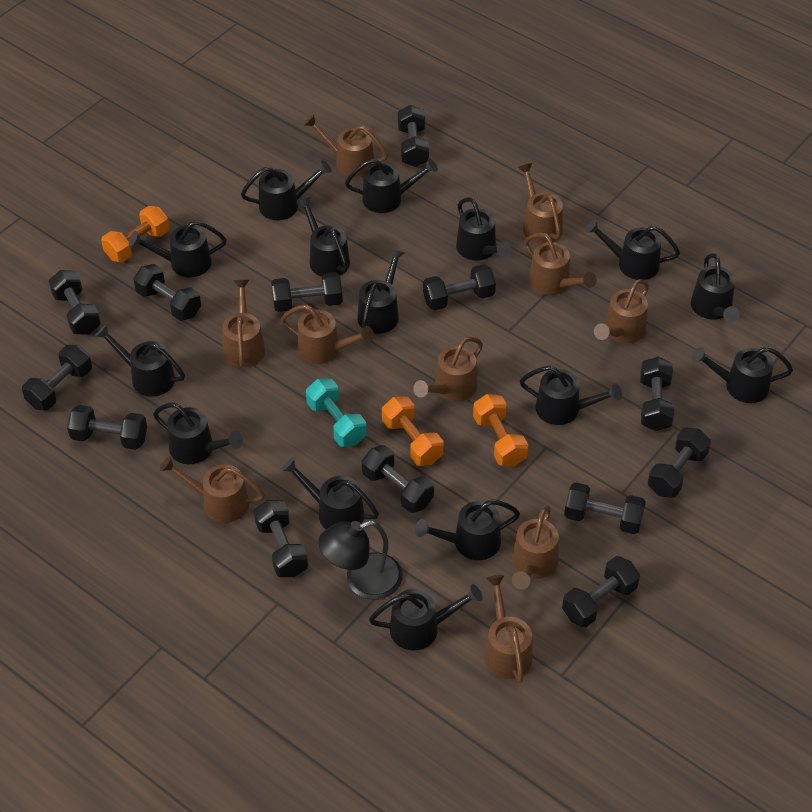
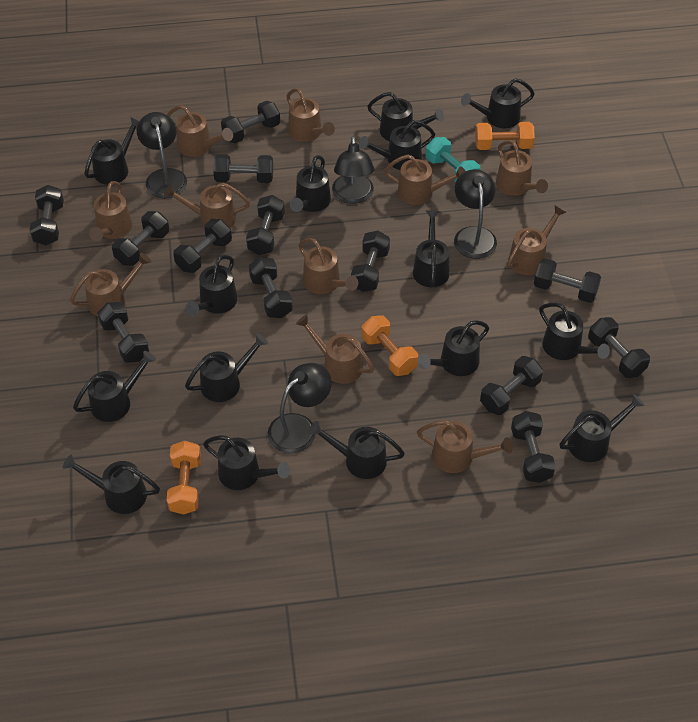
black lamp: [318,521,403,600] = 1 -> [137,112,187,198] [268,363,332,454] [332,136,375,204] [454,169,497,259] = 4
brown watering can: [160,456,265,523] [222,280,265,368] [281,305,374,364] [304,114,388,178] [413,337,483,401] [484,575,533,683] [512,505,559,590] [518,163,563,244] [524,232,597,295] [594,279,649,343] = 10 -> [70,253,151,317] [89,181,133,241] [164,183,250,228] [167,105,233,157] [286,88,335,142] [296,314,374,384] [299,238,358,294] [384,155,466,205] [417,420,513,473] [496,140,548,196] [507,206,567,275] = 11

